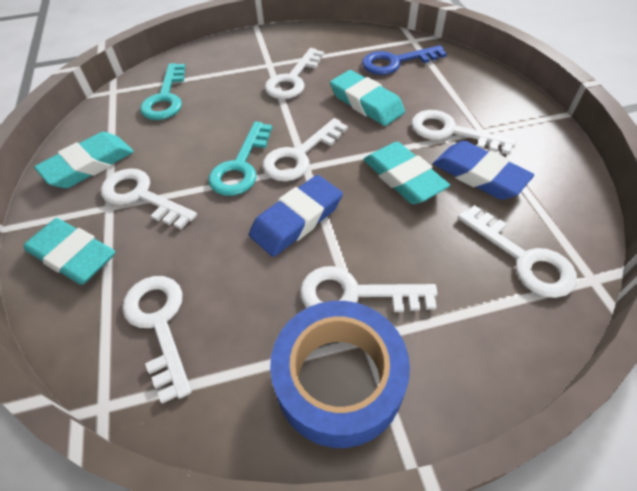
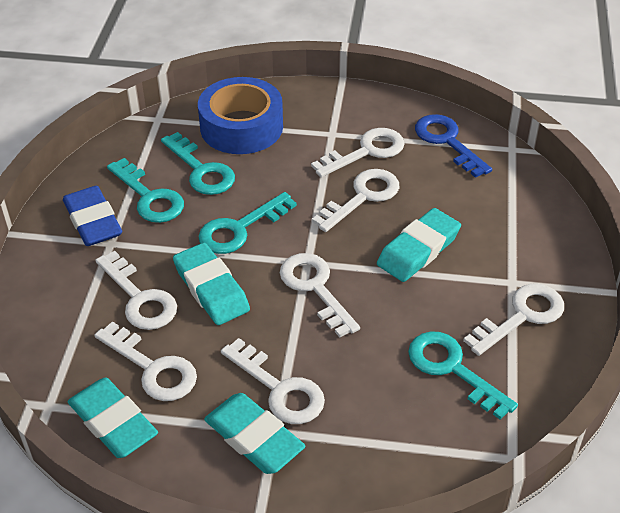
blue eraser: [249,175,343,257] [433,141,534,200] = 2 -> [63,186,122,246] = 1
turquoise key: [140,63,185,120] [208,122,272,196] = 2 -> [107,158,184,223] [161,132,235,195] [198,192,297,254] [408,331,518,420] = 4

